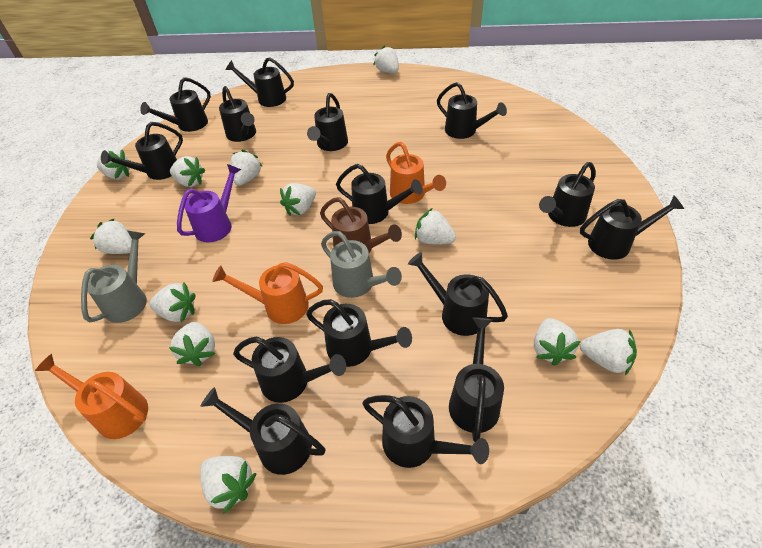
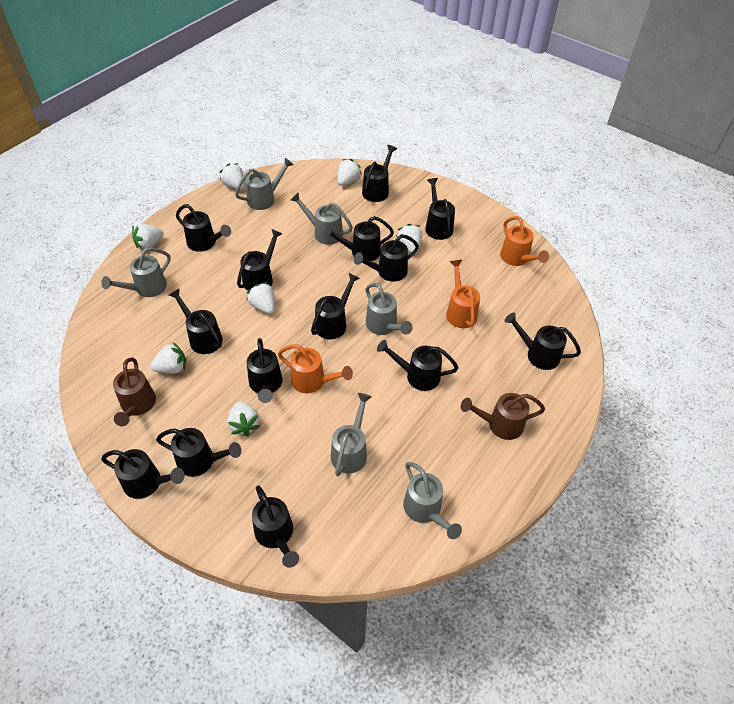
black watering can: [101,122,183,180] [140,77,211,132] [201,387,325,475] [219,86,256,142] [226,57,294,107] [233,336,346,403] [306,299,412,367] [307,93,348,151] [336,164,423,224] [362,395,489,468] [408,252,508,336] [437,82,507,139] [449,317,504,442] [539,162,596,227] [580,195,684,260] = 15 -> [101,449,185,499] [156,428,241,477] [169,288,223,354] [176,204,231,252] [237,229,283,291] [247,338,283,403] [252,485,299,568] [311,273,360,339] [324,216,394,261] [354,234,419,282] [362,145,397,202] [377,340,459,391] [425,178,455,240] [504,312,581,370] = 14
brown watering can: [320,197,402,253] = 1 -> [113,358,156,426] [461,393,545,440] = 2
grey watering can: [81,230,147,323] [321,231,402,298] = 2 -> [101,248,171,297] [235,158,294,210] [290,193,353,245] [331,393,372,476] [366,283,413,335] [403,462,462,539] = 6
purple watering can: [177,164,241,242] = 1 -> none = 0
white strawberry: [90,218,132,254] [97,149,130,179] [150,282,195,322] [169,322,216,366] [170,156,205,187] [200,456,257,514] [230,150,263,186] [280,183,316,216] [373,45,399,73] [415,208,456,245] [534,318,581,366] [580,329,637,376] = 12 -> [132,223,163,250] [150,342,186,373] [220,163,245,190] [227,402,260,436] [247,282,275,314] [337,159,362,186] [396,224,422,254] = 7

